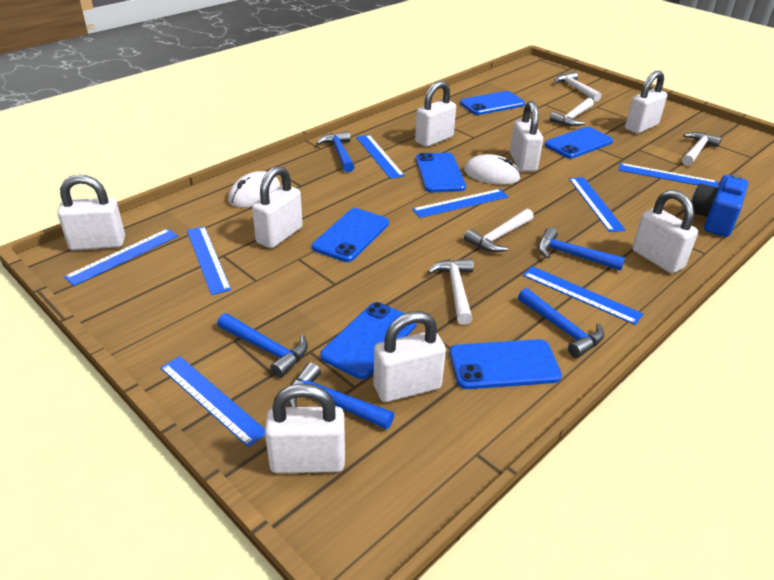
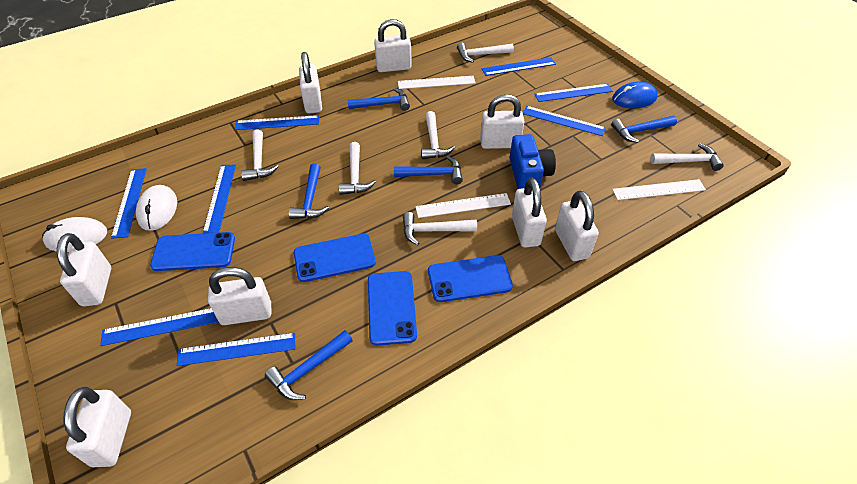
blue mouse: none = 0 -> [612,82,658,108] = 1
blue phone: [312,208,389,262] [320,302,417,379] [416,153,466,192] [449,339,562,389] [460,91,525,115] [545,127,613,159] = 6 -> [150,232,235,271] [294,234,376,282] [368,271,417,345] [428,255,513,302] = 4
white hammer: [427,258,474,325] [464,209,534,252] [550,98,594,126] [554,72,602,102] [682,132,722,166] = 5 -> [241,129,279,181] [339,142,376,195] [403,212,477,245] [421,111,455,159] [457,43,514,63] [650,143,724,171] = 6
white ruler: none = 0 -> [398,76,476,89] [415,193,511,218] [612,179,706,200] = 3

